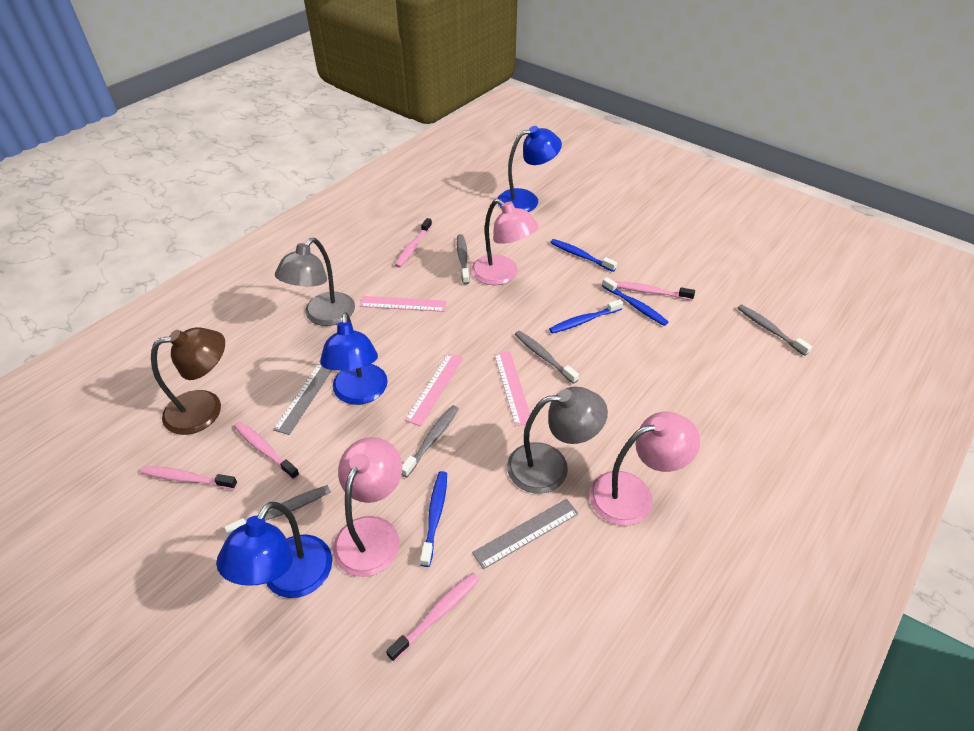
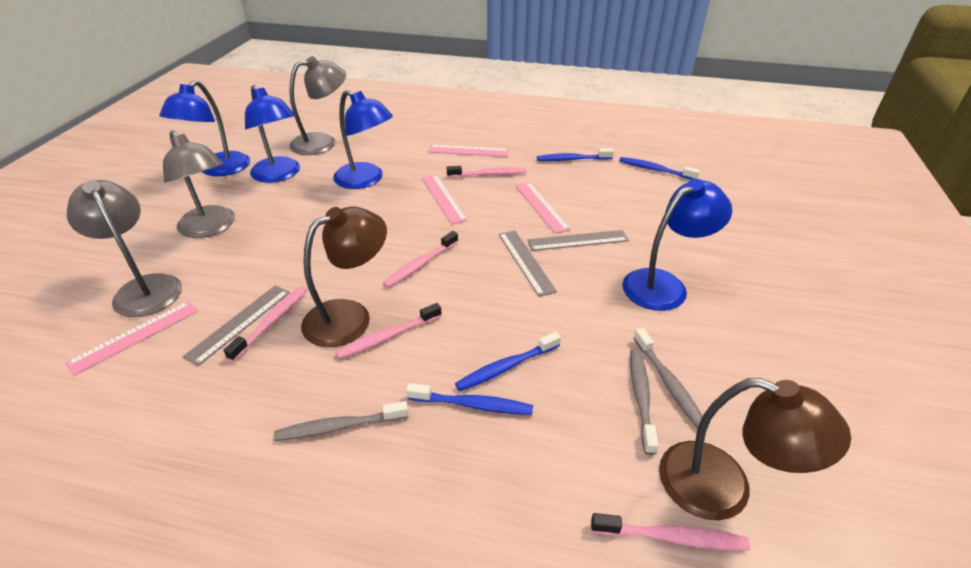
blue lamp: [216,502,332,598] [320,312,388,405] [497,126,562,212] = 3 -> [159,80,250,176] [245,85,300,183] [333,90,393,189] [622,179,732,311] = 4
brown lamp: [151,327,225,435] = 1 -> [301,207,387,347] [659,378,851,520] = 2
grey lamp: [275,238,355,326] [507,387,608,493] = 2 -> [67,180,182,317] [163,131,235,238] [289,56,346,155] = 3
grey ruler: [273,362,332,435] [472,499,579,569] = 2 -> [183,285,290,366] [499,230,557,297] [528,230,629,251] = 3
grey toothbrush: [224,485,331,536] [402,405,459,477] [457,234,470,284] [515,331,579,384] [737,304,812,356] = 5 -> [274,401,408,441] [630,349,659,455] [633,328,702,429] = 3
pink lamp: [333,437,402,577] [471,199,539,285] [589,412,700,526] = 3 -> none = 0
pink ruler: [359,296,447,312] [405,353,463,426] [494,351,530,426] = 3 -> [65,301,198,376] [422,175,467,224] [428,145,509,157] [515,182,571,234] = 4

